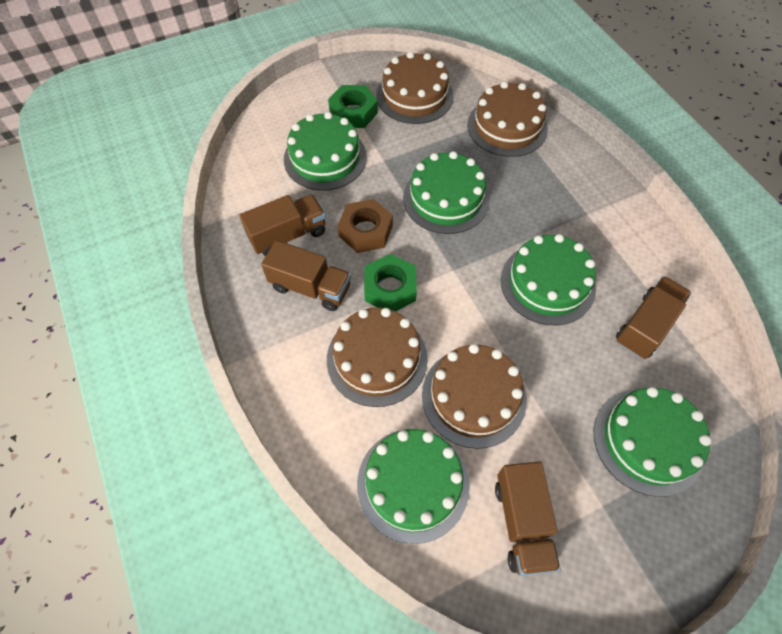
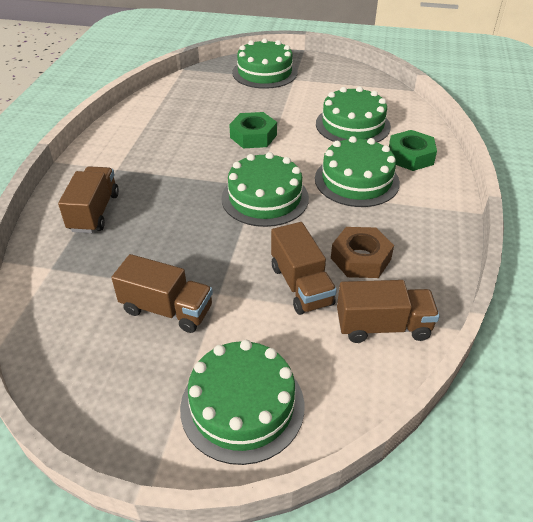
brown cake: [327,308,428,407] [376,52,454,124] [422,344,527,449] [467,81,548,157] = 4 -> none = 0

